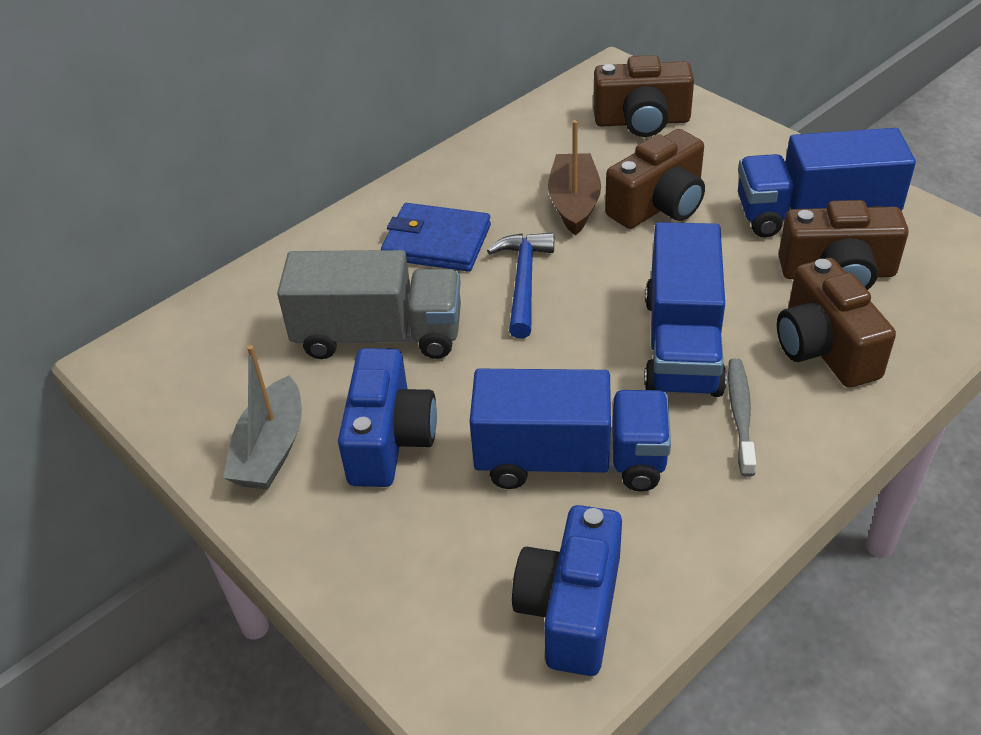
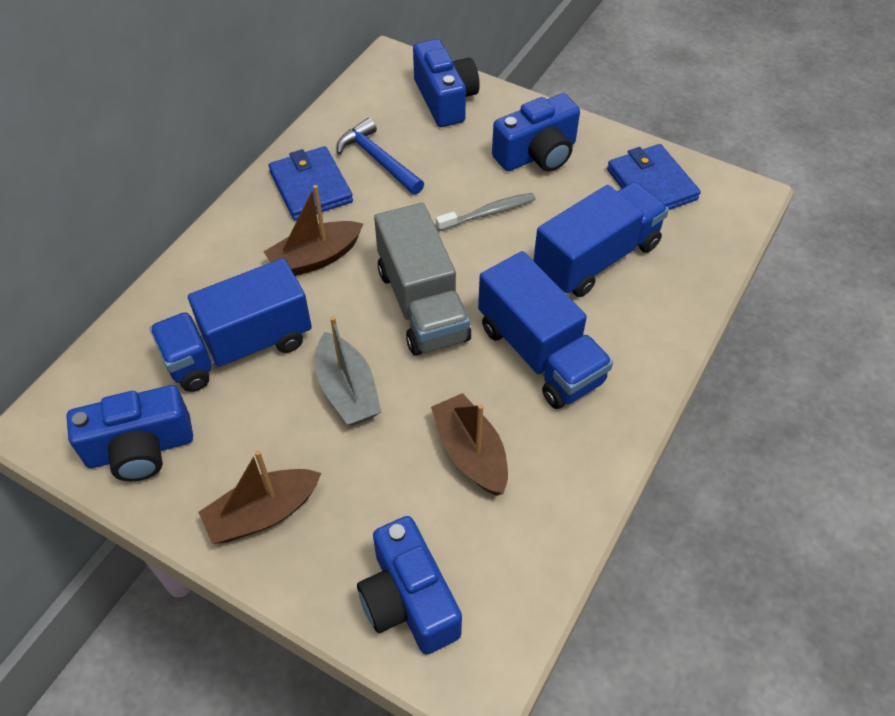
blue camera: [338,348,437,487] [512,505,622,676] = 2 -> [66,385,193,481] [357,516,462,655] [413,39,480,127] [492,93,580,172] = 4
blue wallet: [381,203,491,272] = 1 -> [269,146,353,221] [607,144,701,210] = 2
brown boat: [548,120,601,236] = 1 -> [198,450,321,544] [263,185,363,276] [431,393,508,496] = 3
brown camera: [593,55,694,137] [605,129,705,229] [777,258,896,388] [778,200,909,290] = 4 -> none = 0

